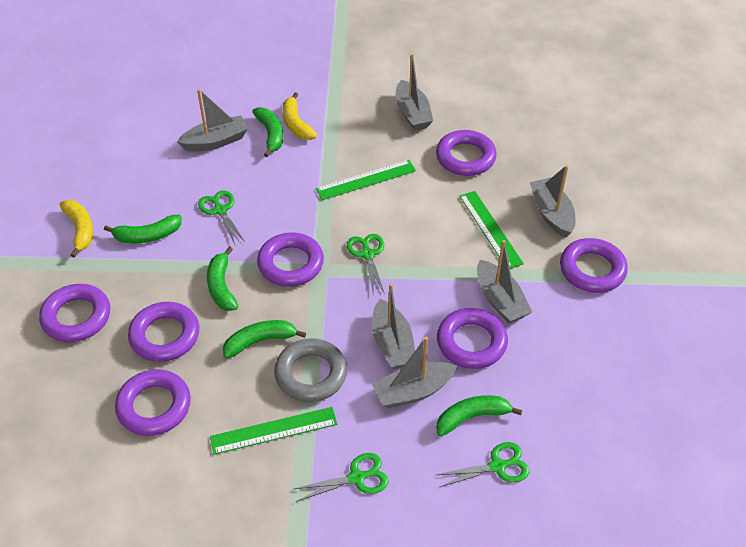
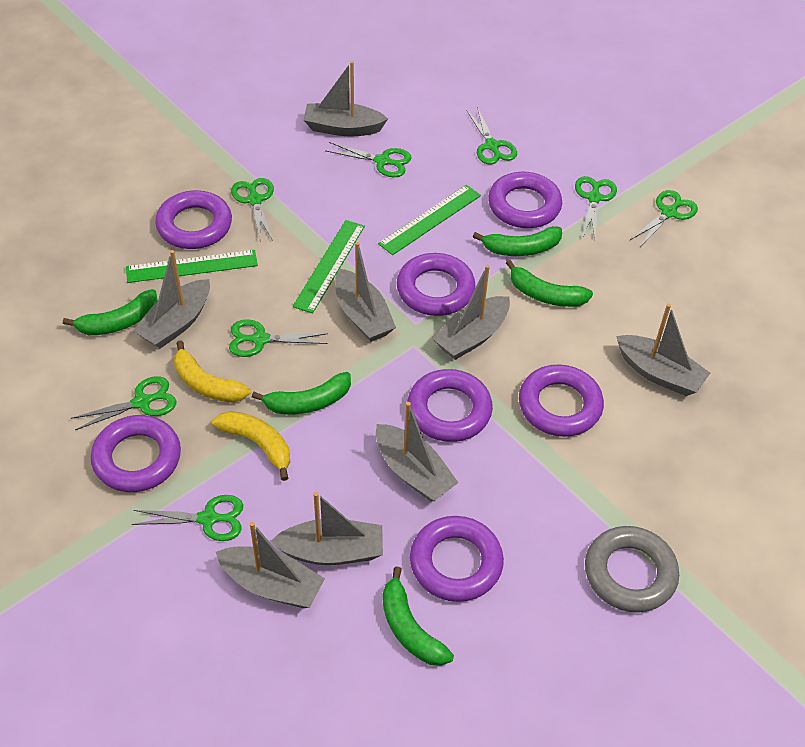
green scissors: [198,190,245,244] [294,453,388,502] [347,234,385,295] [437,442,530,487] = 4 -> [71,376,176,430] [132,495,243,541] [229,319,328,357] [231,178,274,240] [325,142,412,177] [466,107,517,165] [575,176,617,238] [630,190,698,247] = 8
grey boat: [177,89,248,152] [372,283,415,369] [372,337,457,408] [396,53,433,131] [477,240,532,324] [530,165,576,238] = 6 -> [133,250,210,349] [216,522,325,608] [271,492,383,565] [304,61,388,136] [335,242,396,342] [376,402,458,502] [433,265,510,360] [616,304,710,396] = 8

